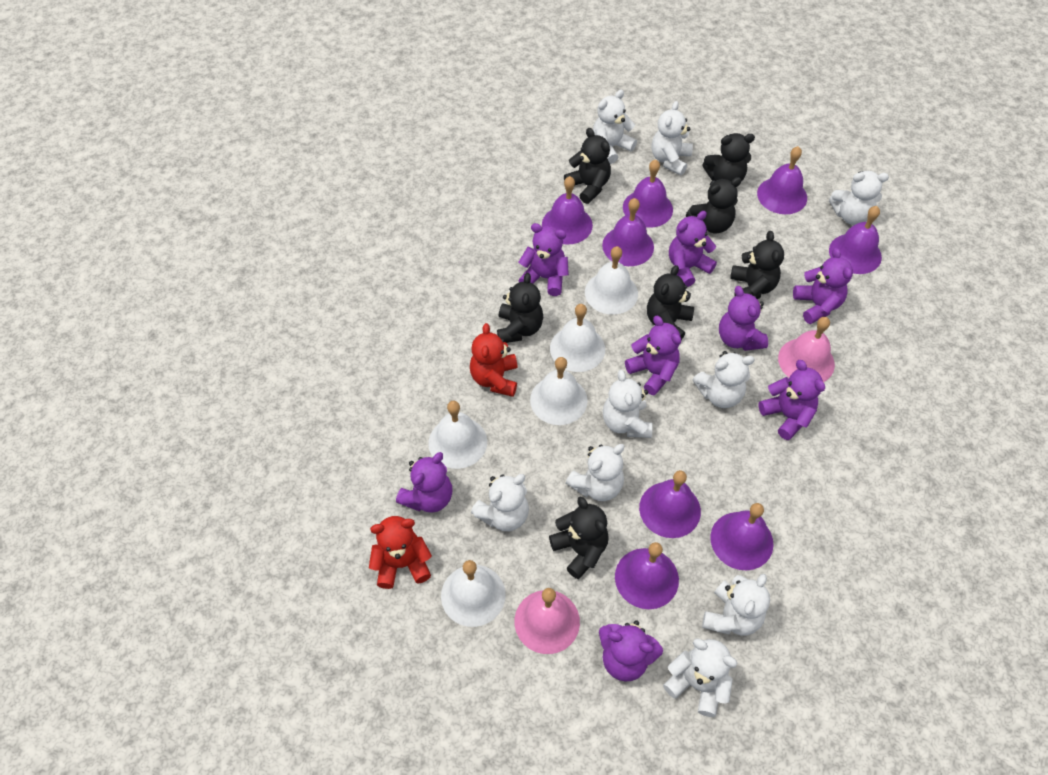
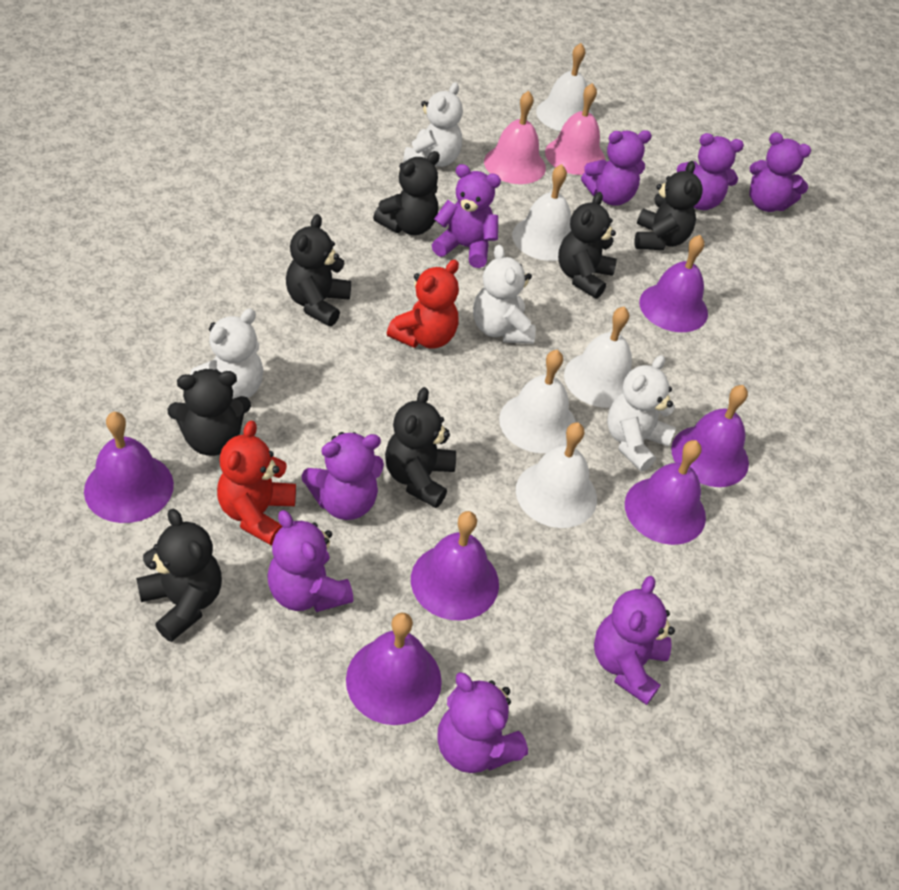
purple bell: [542,176,593,245] [602,198,654,266] [615,542,679,609] [623,159,673,228] [639,470,701,538] [710,503,773,570] [757,146,807,214] [829,206,882,274] = 8 -> [84,412,174,523] [346,613,442,725] [411,511,499,621] [625,440,706,545] [639,235,708,332] [671,385,749,487] = 6
white teddy bear: [471,474,529,531] [566,444,624,501] [593,90,637,164] [603,370,653,438] [652,101,693,175] [663,639,738,717] [692,351,755,408] [702,574,770,636] [829,171,889,225] = 9 -> [190,309,263,399] [403,82,463,167] [473,245,536,344] [607,355,676,471] = 4

